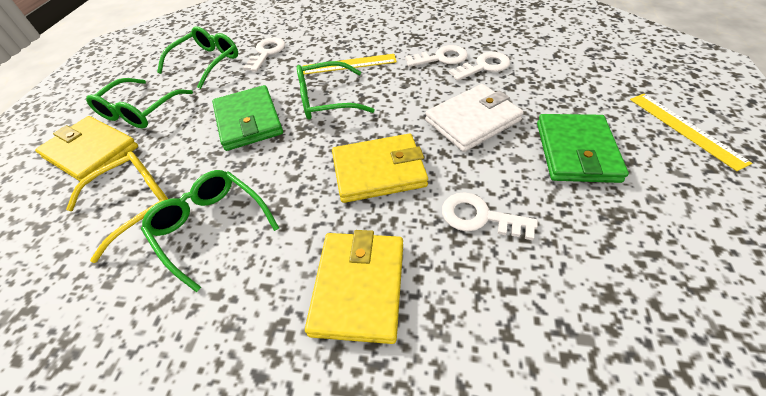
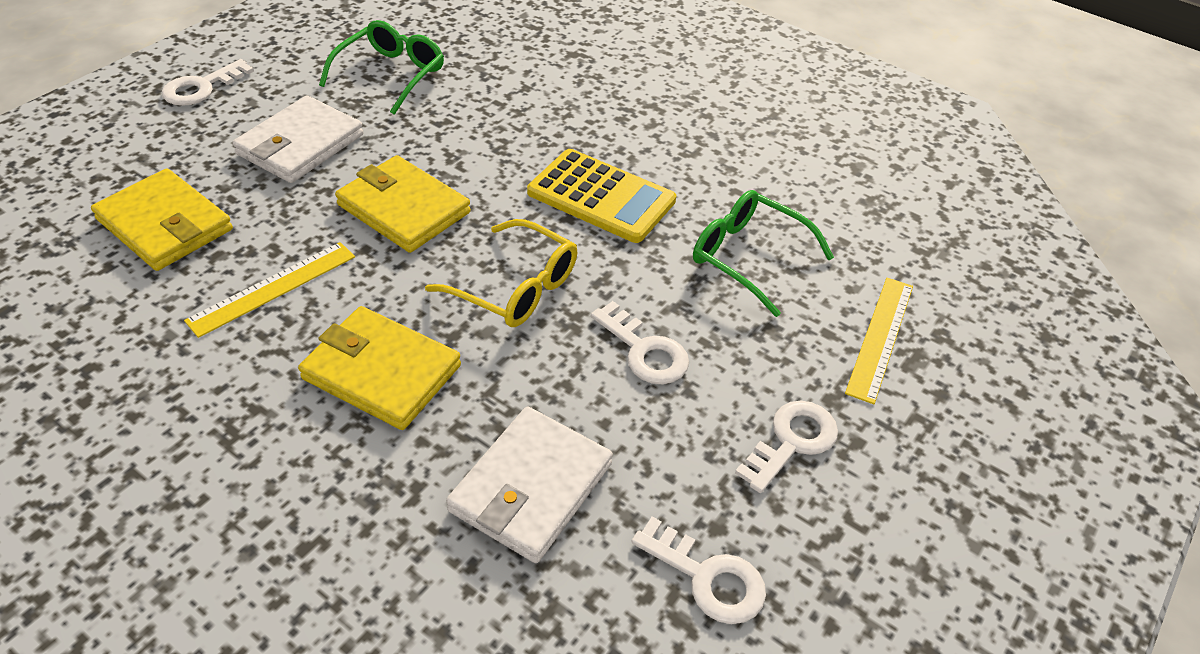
green glasses: [86,78,193,128] [141,170,279,292] [157,26,238,89] [297,61,375,120] = 4 -> [319,20,444,115] [693,190,834,317] = 2
green wallet: [212,85,283,151] [537,114,629,183] = 2 -> none = 0
white wallet: [425,84,524,152] = 1 -> [232,96,364,183] [446,406,613,563] = 2
yellow calculator: none = 0 -> [527,149,676,243] = 1

